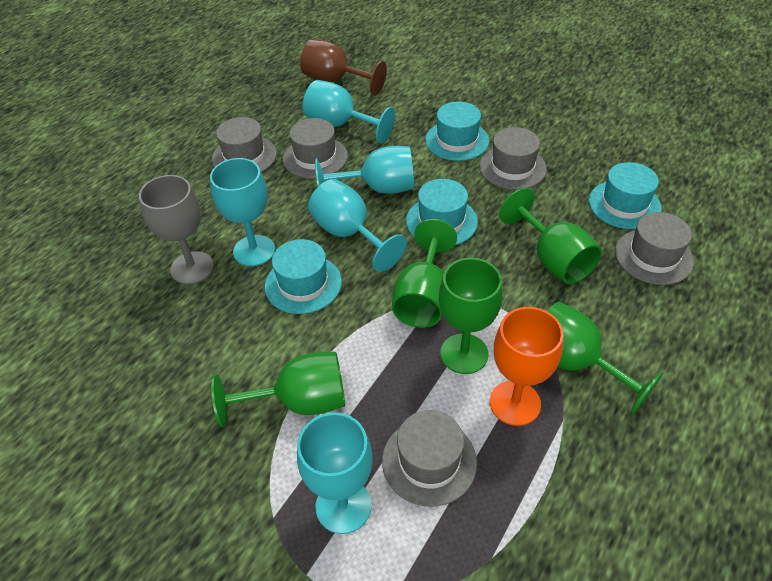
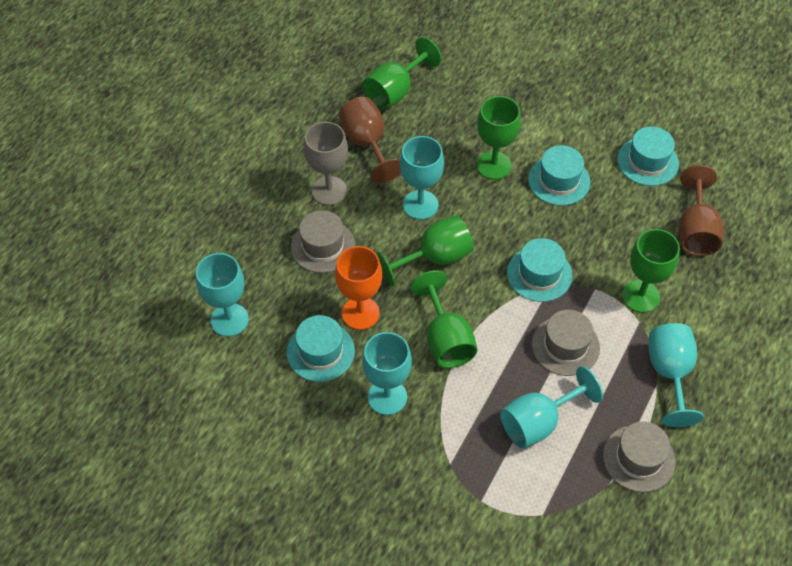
brown goblet: [300,39,387,96] = 1 -> [339,97,401,183] [678,165,724,256] = 2
grey hat: [212,117,277,172] [283,118,348,179] [382,410,477,507] [479,127,547,190] [615,212,694,285] = 5 -> [291,210,355,273] [532,310,600,376] [603,421,675,492] = 3

